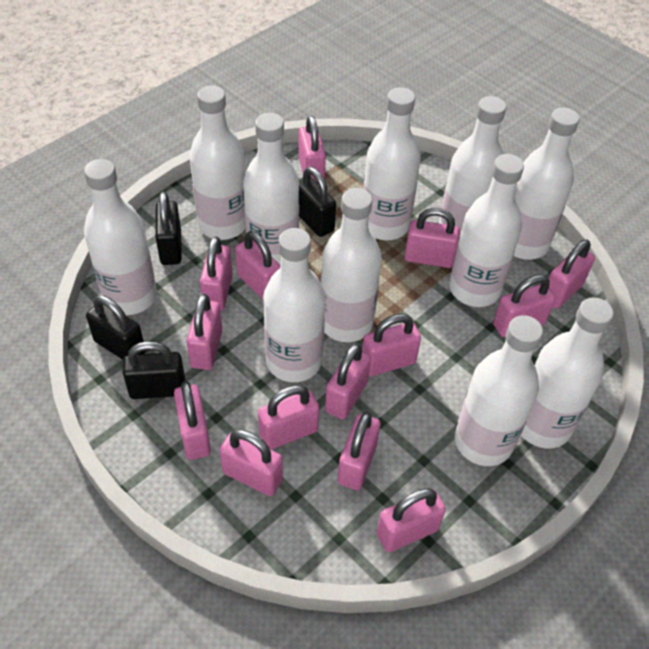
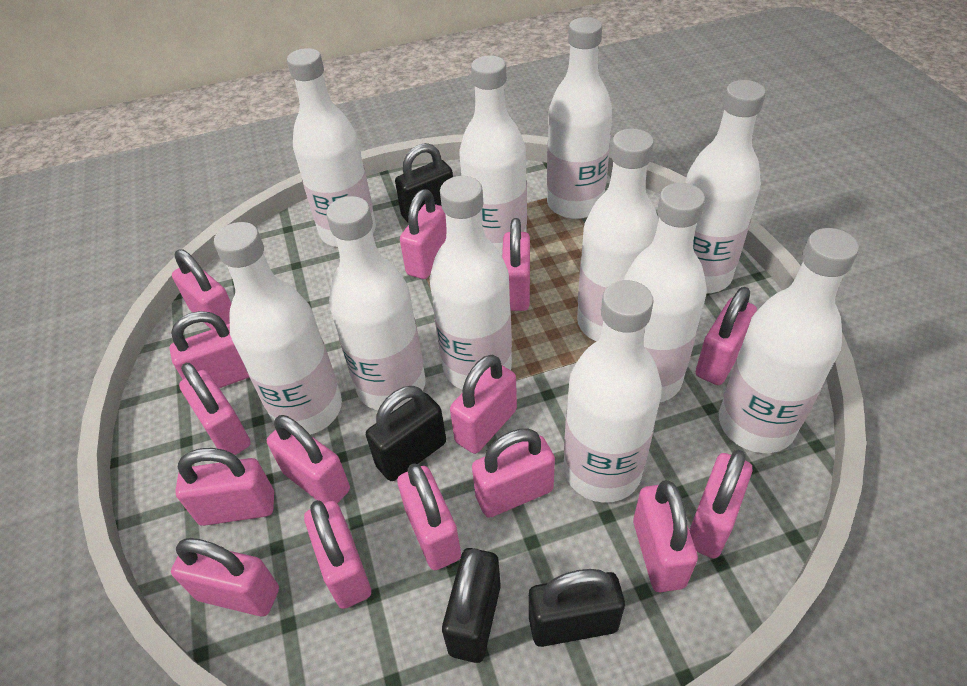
pink padlock: [174,381,211,460] [186,294,223,370] [200,236,233,311] [219,429,283,496] [235,231,281,300] [258,385,319,450] [298,116,326,182] [325,344,371,420] [338,412,381,490] [362,314,421,376] [377,488,446,552] [404,208,460,268] [493,275,555,337] [549,240,595,309] = 14 -> [170,311,249,388] [171,538,279,617] [172,249,231,330] [175,448,274,526] [179,363,251,455] [267,415,350,504] [304,500,371,609] [397,463,461,570] [400,189,447,279] [450,355,517,454] [472,429,555,518] [502,218,530,311] [633,480,698,592] [689,450,752,559] [696,287,757,385] = 15

